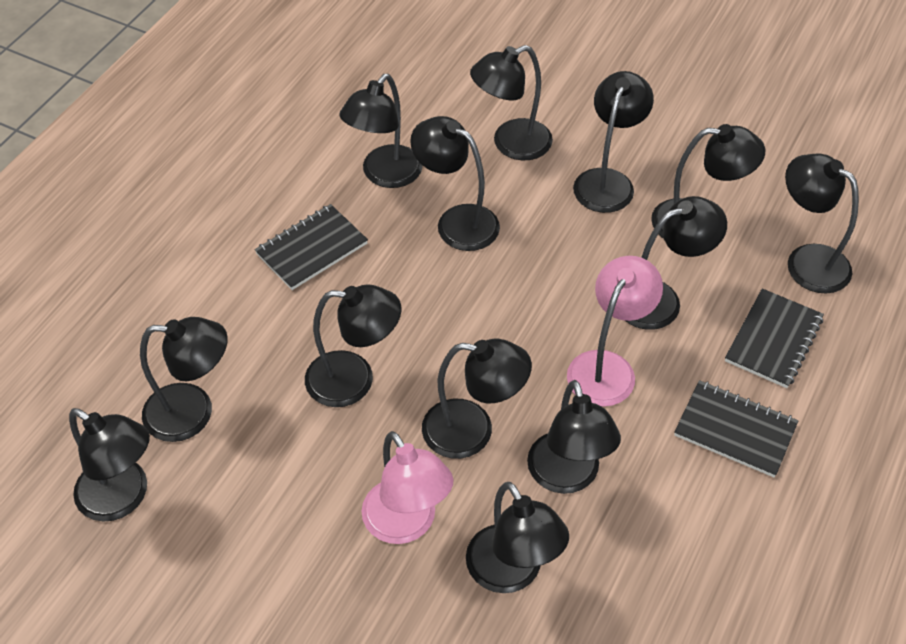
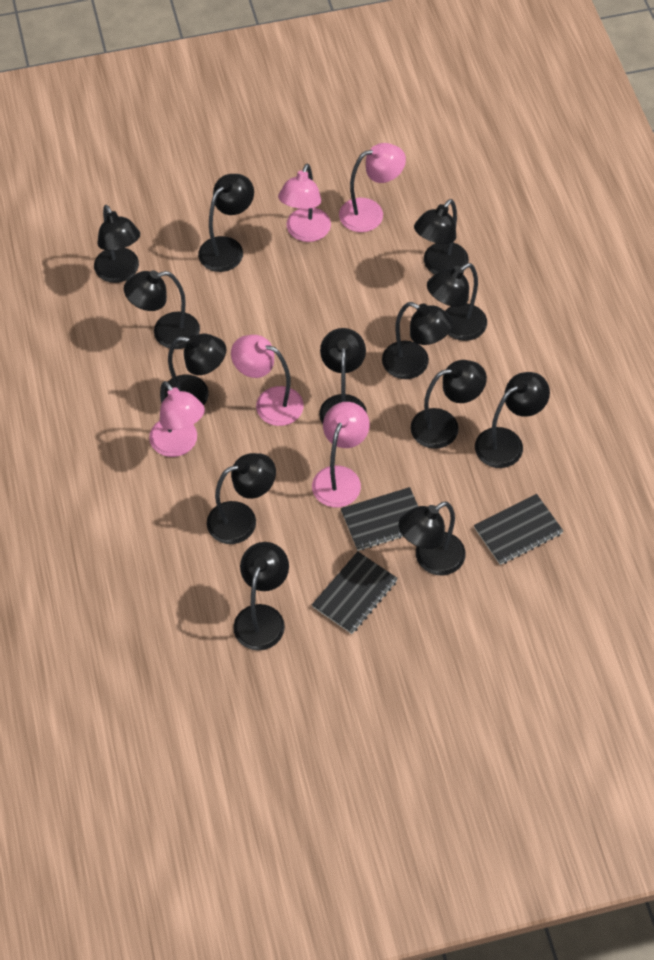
pink lamp: [362,431,454,544] [567,256,663,407] = 2 -> [149,381,205,457] [231,335,304,426] [278,163,331,242] [312,402,370,508] [339,143,406,232] = 5

